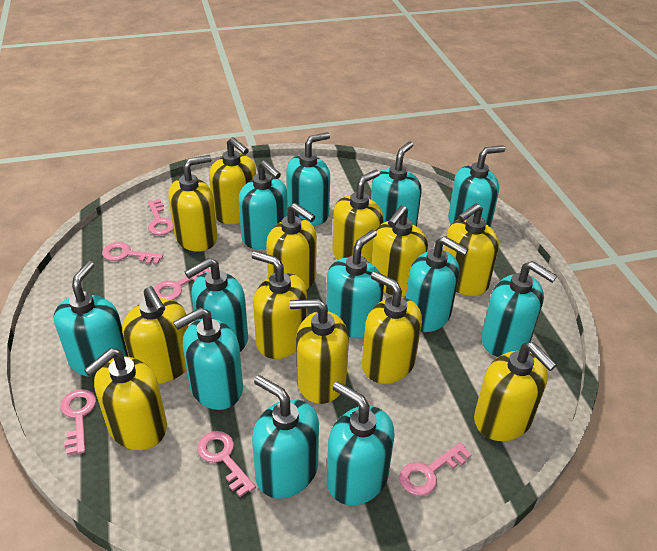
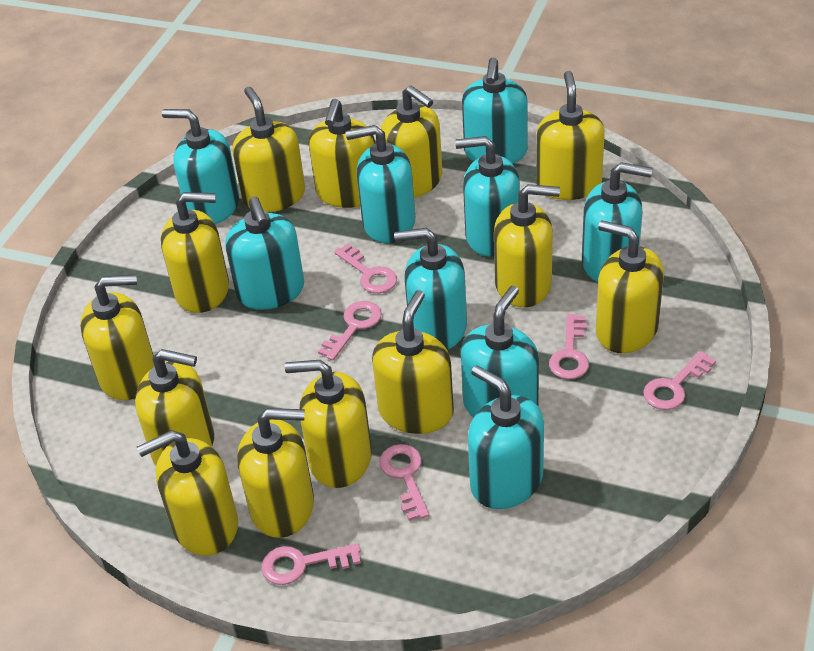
turquoise soap dispenser: [54,261,129,377] [173,307,243,410] [185,258,248,352] [239,160,288,249] [252,375,319,499] [286,132,330,226] [326,230,384,338] [327,381,395,505] [371,141,422,226] [406,236,468,332] [448,145,505,227] [481,261,557,357] = 12 -> [162,109,239,224] [225,196,304,310] [346,125,415,243] [394,228,467,350] [455,136,520,257] [461,286,539,418] [462,57,528,164] [468,365,544,509] [582,162,653,282] = 9
yellow soap dispenser: [84,348,167,450] [122,286,188,384] [168,155,218,252] [209,137,256,224] [252,251,307,359] [266,203,317,289] [290,299,349,404] [332,170,384,263] [362,271,422,384] [371,205,428,297] [444,203,499,296] [474,342,557,441] = 12 -> [80,274,155,400] [135,349,214,465] [137,430,238,556] [161,192,229,313] [233,87,305,212] [237,408,314,538] [285,360,372,488] [309,99,375,208] [372,290,454,434] [380,86,442,198] [494,184,560,307] [536,71,605,200] [596,220,664,353] = 13

